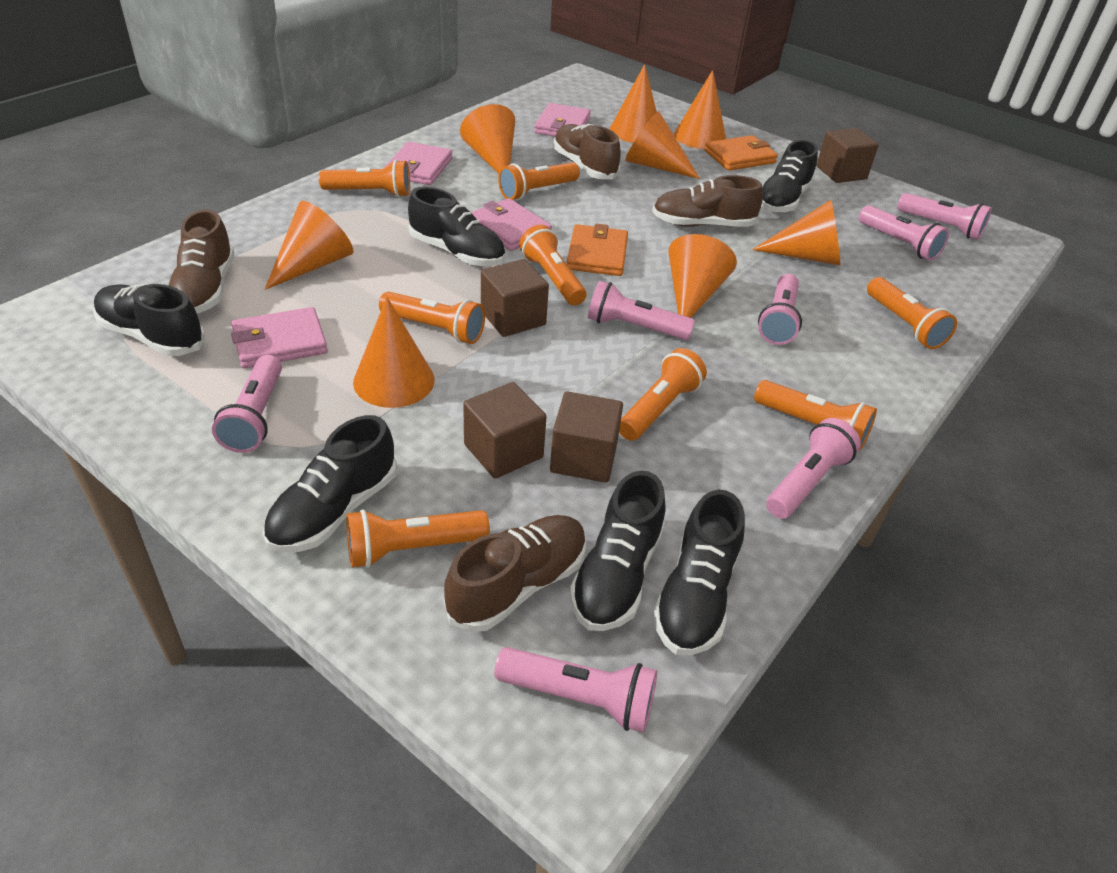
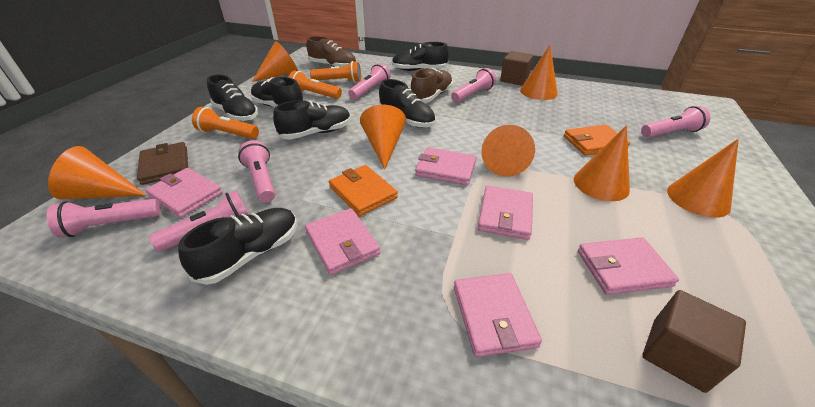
brown cube: [463,382,547,479] [481,259,549,337] [550,392,623,483] [817,128,879,183] = 4 -> [500,51,533,86] [642,290,746,393] = 2
brown shoe: [169,209,234,314] [444,515,586,632] [553,124,621,179] [652,175,763,227] = 4 -> [307,36,356,67] [411,68,453,103] = 2
brown wallet: none = 0 -> [137,142,188,185] = 1
orange cone: [265,201,353,290] [353,297,435,408] [460,104,515,174] [610,64,657,143] [625,111,700,179] [668,234,737,318] [674,70,726,149] [752,200,840,265] = 8 -> [48,146,147,199] [252,41,298,82] [360,105,406,170] [481,125,535,176] [520,45,558,100] [574,125,630,201] [667,139,739,218] = 7
orange flashlight: [319,160,410,197] [346,509,490,568] [379,292,485,344] [498,162,580,200] [519,225,586,306] [619,348,707,441] [754,380,877,451] [867,277,957,349] = 8 -> [192,107,259,139] [288,70,342,99] [310,61,361,83] = 3
pink flashlight: [212,355,282,453] [494,647,657,733] [588,281,695,340] [758,274,802,345] [766,418,861,519] [859,205,949,261] [897,193,992,240] = 7 -> [47,199,161,237] [149,190,249,251] [238,140,275,202] [348,63,390,100] [451,68,496,103] [641,106,710,138] = 6
pink wallet: [231,307,328,368] [385,142,452,185] [471,198,552,251] [534,103,591,137] = 4 -> [145,168,223,218] [305,208,380,275] [415,147,477,185] [454,273,542,357] [478,185,533,240] [578,237,679,295] = 6

